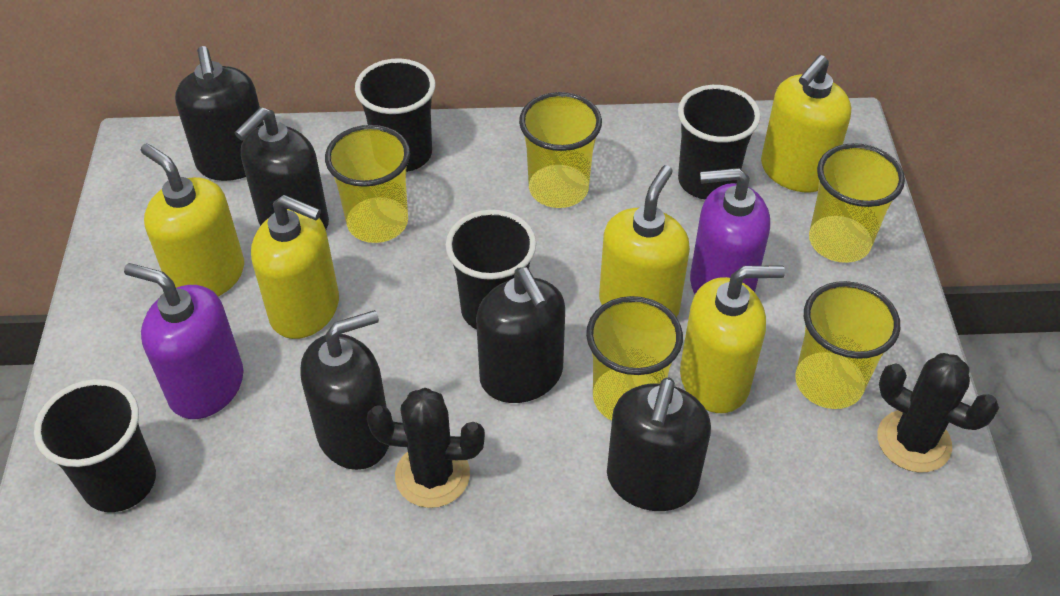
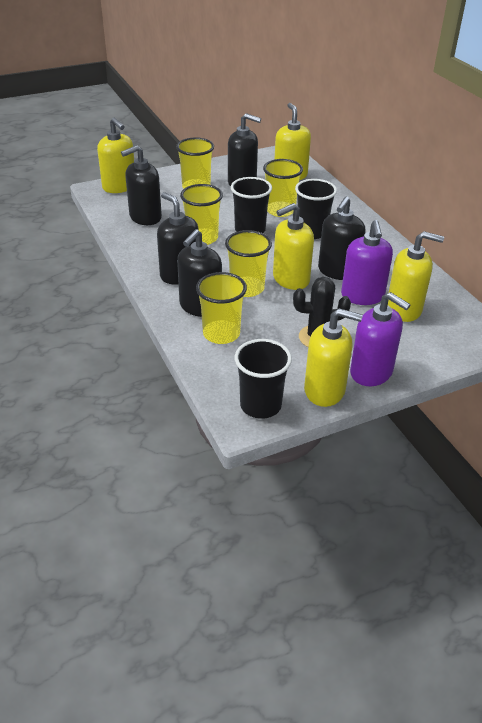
black cactus: [367,388,485,508] [877,353,999,473] = 2 -> [293,277,351,347] = 1
black cup: [34,379,156,512] [355,58,435,172] [446,210,536,329] [678,85,761,200] = 4 -> [231,177,272,233] [235,339,292,419] [295,179,337,239] = 3

